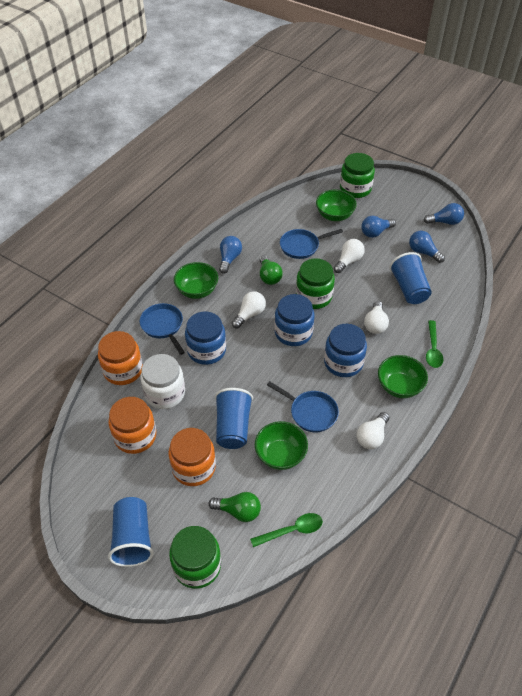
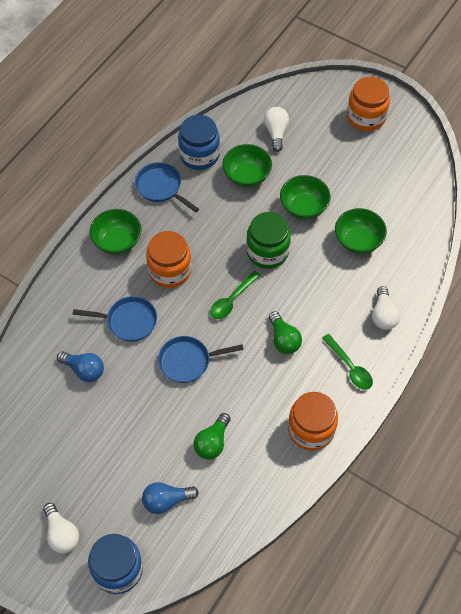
blue cup: [108,497,154,567] [215,388,253,449] [389,252,432,304] = 3 -> none = 0
blue jar: [185,312,226,365] [274,294,314,346] [324,324,367,377] = 3 -> [88,534,143,594] [178,115,220,170] = 2
blue light bulb: [219,236,242,274] [361,216,396,238] [409,231,445,263] [424,203,464,225] = 4 -> [57,351,104,382] [142,482,199,514] = 2
green jar: [169,526,221,589] [296,258,335,309] [340,153,375,198] = 3 -> [246,212,291,269] = 1
white jar: [140,354,185,409] = 1 -> none = 0
white light bulb: [232,291,266,329] [334,239,365,273] [356,412,389,449] [364,301,389,334] = 4 -> [43,503,79,553] [264,107,289,152] [372,286,401,330] = 3

